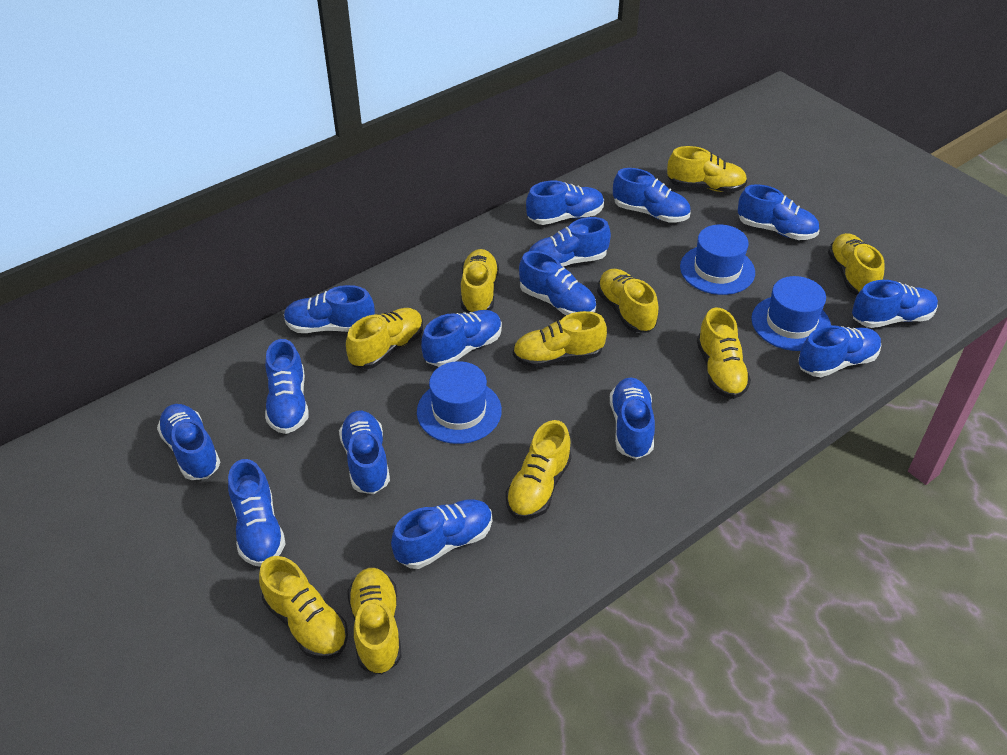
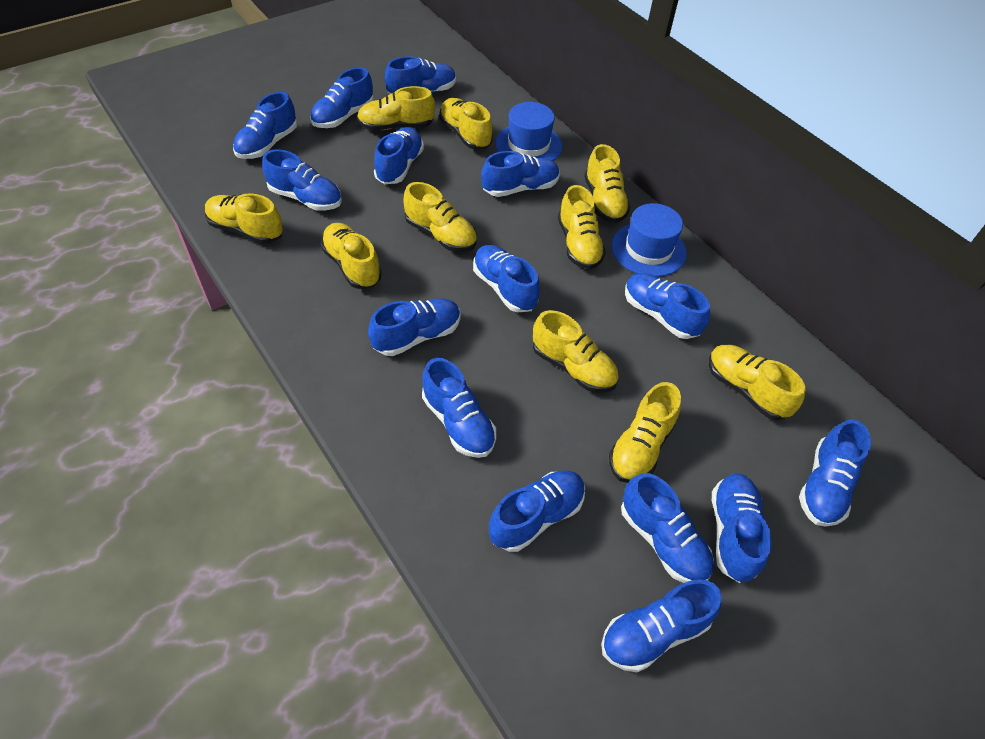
blue hat: [417,361,502,444] [680,225,755,295] [751,276,831,351] = 3 -> [495,102,562,161] [611,203,687,277] = 2

